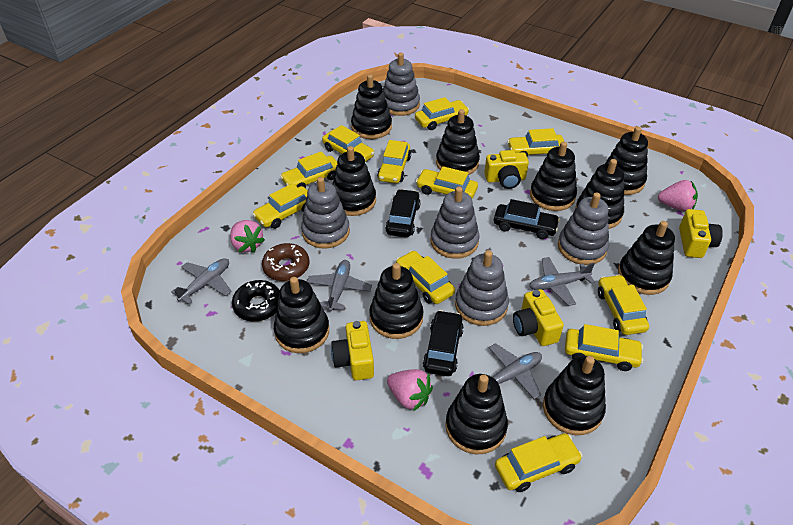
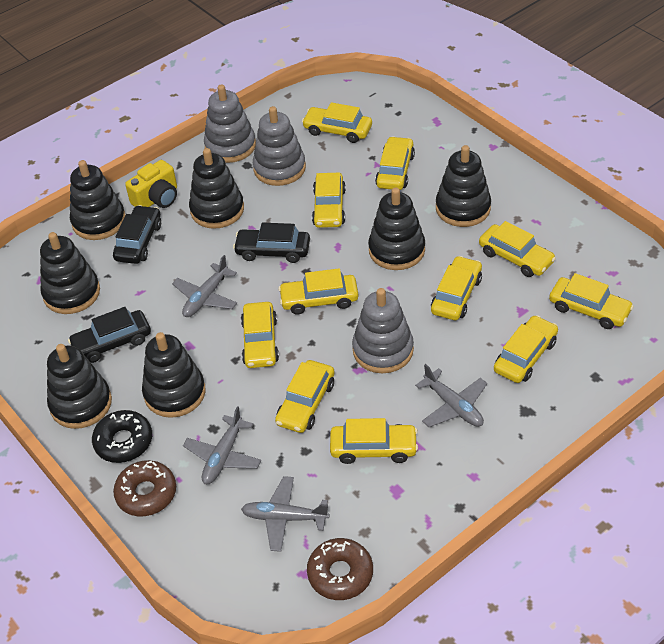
black stacking toy: [274,277,329,353] [332,146,376,216] [351,74,392,139] [369,263,424,339] [436,109,480,175] [445,374,508,454] [530,141,577,211] [543,356,606,435] [575,159,624,229] [605,127,648,195] [618,221,675,295] = 11 -> [40,232,100,314] [47,344,112,429] [70,160,125,240] [142,332,206,418] [189,148,244,229] [368,187,425,270] [436,145,491,227] = 7
brown donut: [262,243,309,281] = 1 -> [113,460,176,517] [307,538,373,600] = 2
grey stacking toy: [301,177,350,249] [383,53,420,116] [430,186,480,259] [455,250,509,326] [558,192,609,265] = 5 -> [204,84,256,163] [253,106,306,186] [352,288,414,373] = 3
pink strawberry: [230,220,265,253] [387,369,433,411] [658,180,698,211] = 3 -> none = 0
yellow camera: [331,321,374,381] [484,150,529,189] [513,289,564,346] [679,209,723,258] = 4 -> [125,160,177,208] = 1

